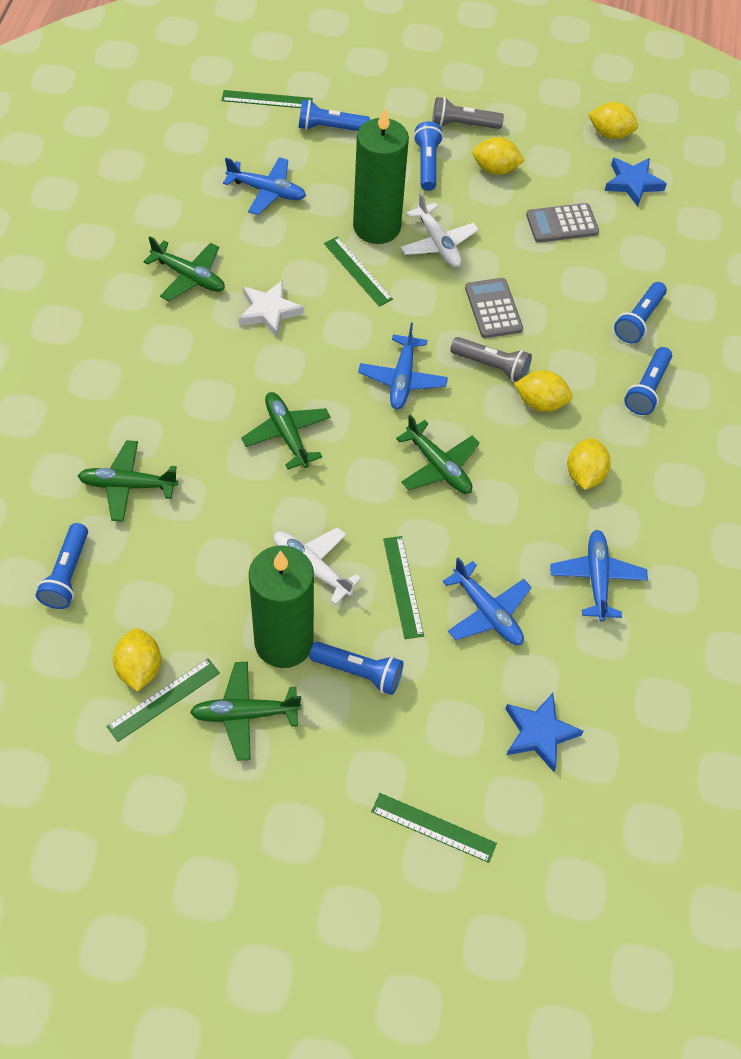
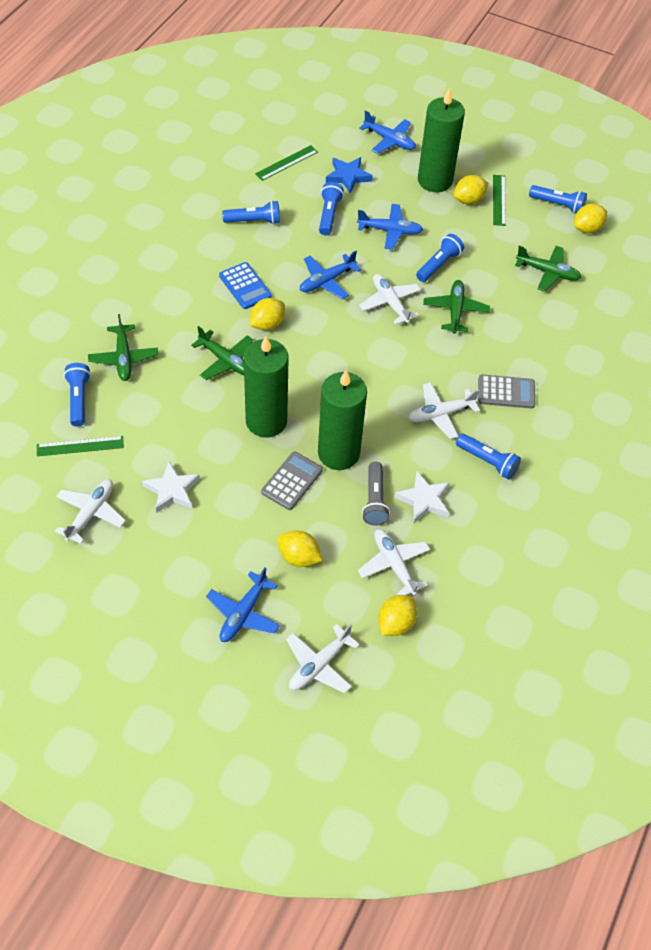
blue calculator: none = 0 -> [219,262,272,309] = 1
blue star: [505,693,583,772] [605,158,667,207] = 2 -> [326,157,373,194] = 1
green candle: [249,545,314,668] [353,107,409,244] = 2 -> [244,336,289,437] [318,370,367,470] [418,88,465,192] = 3
green plane: [78,440,178,522] [143,236,225,301] [190,662,301,761] [241,392,331,469] [396,415,480,494] = 5 -> [88,314,158,381] [191,326,253,380] [423,280,490,334] [515,246,582,291] = 4
green ruler: [106,658,220,742] [222,90,313,108] [324,237,393,307] [371,793,497,863] [383,536,424,639] = 5 -> [37,436,124,456] [255,145,318,181] [493,175,506,226] = 3
grey flashlight: [432,97,504,129] [450,337,532,382] = 2 -> [362,462,390,525] = 1
white plane: [273,527,362,605] [400,193,479,267] = 2 -> [55,480,126,544] [286,624,360,694] [358,529,430,596] [359,274,421,325] [408,382,480,439] = 5
white star: [239,280,304,338] = 1 -> [142,461,200,513] [394,471,450,523] = 2

